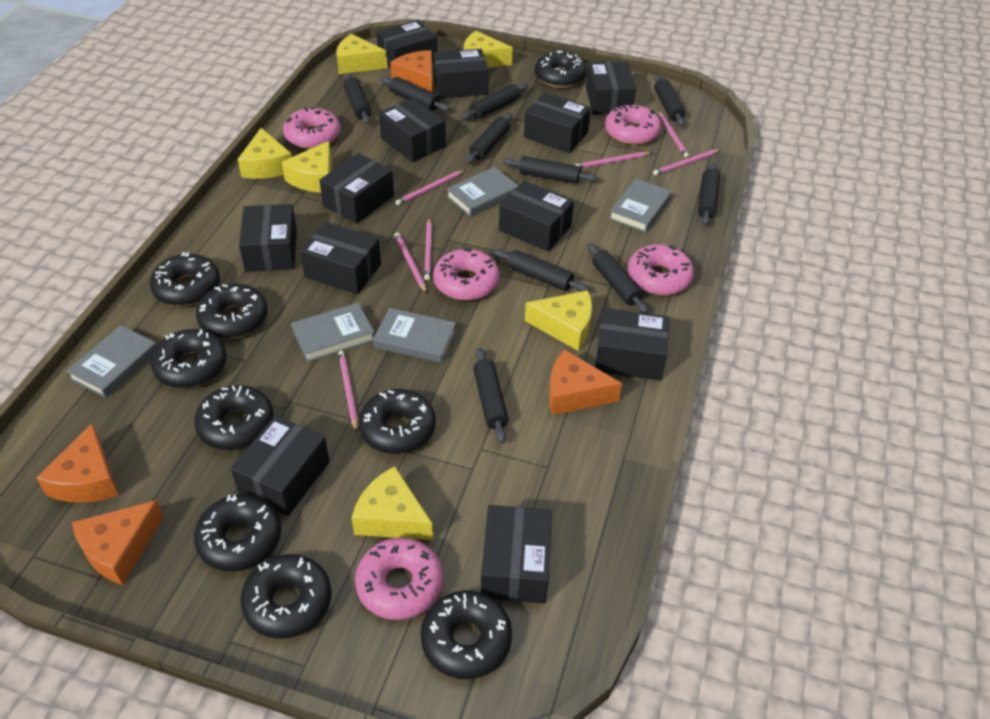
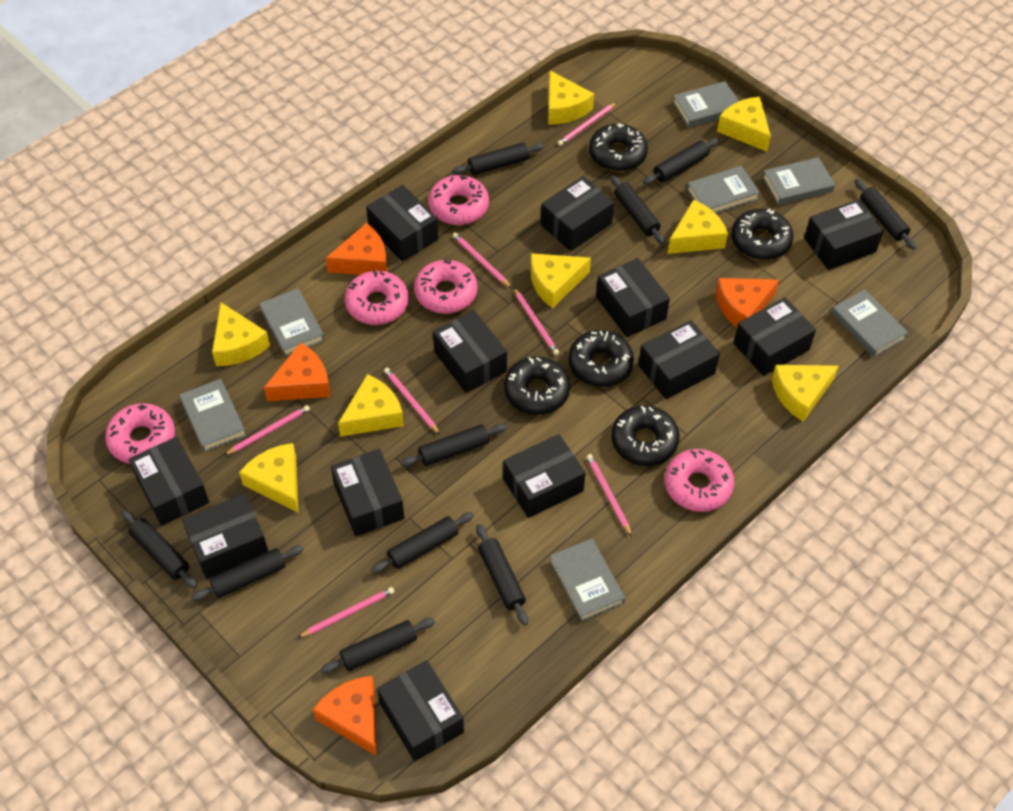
black donut: [150,252,220,306] [151,329,227,388] [194,385,274,450] [194,494,281,571] [196,283,268,338] [240,554,332,639] [358,389,436,454] [420,590,512,679] [535,50,587,88] = 9 -> [504,356,570,415] [568,330,634,387] [589,123,648,171] [611,405,680,466] [731,208,794,260] = 5
grey book: [66,325,157,398] [291,303,374,362] [373,308,456,363] [447,167,519,217] [609,179,672,233] = 5 -> [179,379,246,452] [259,288,325,356] [550,538,625,622] [673,81,739,128] [687,166,760,214] [762,157,835,205] [831,289,908,357] = 7
yellow cheese: [238,128,292,179] [282,141,332,193] [336,34,388,74] [352,466,433,540] [464,31,513,68] [525,290,592,351] = 6 -> [212,302,270,366] [239,443,298,513] [338,374,404,437] [531,253,591,308] [548,71,594,125] [667,200,728,254] [717,97,771,152] [771,365,839,422] = 8

